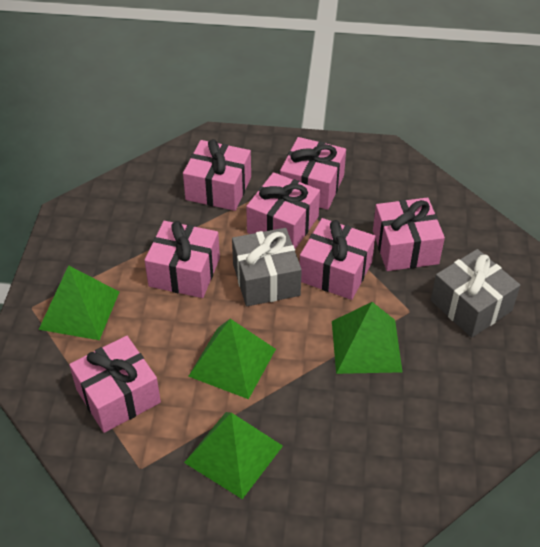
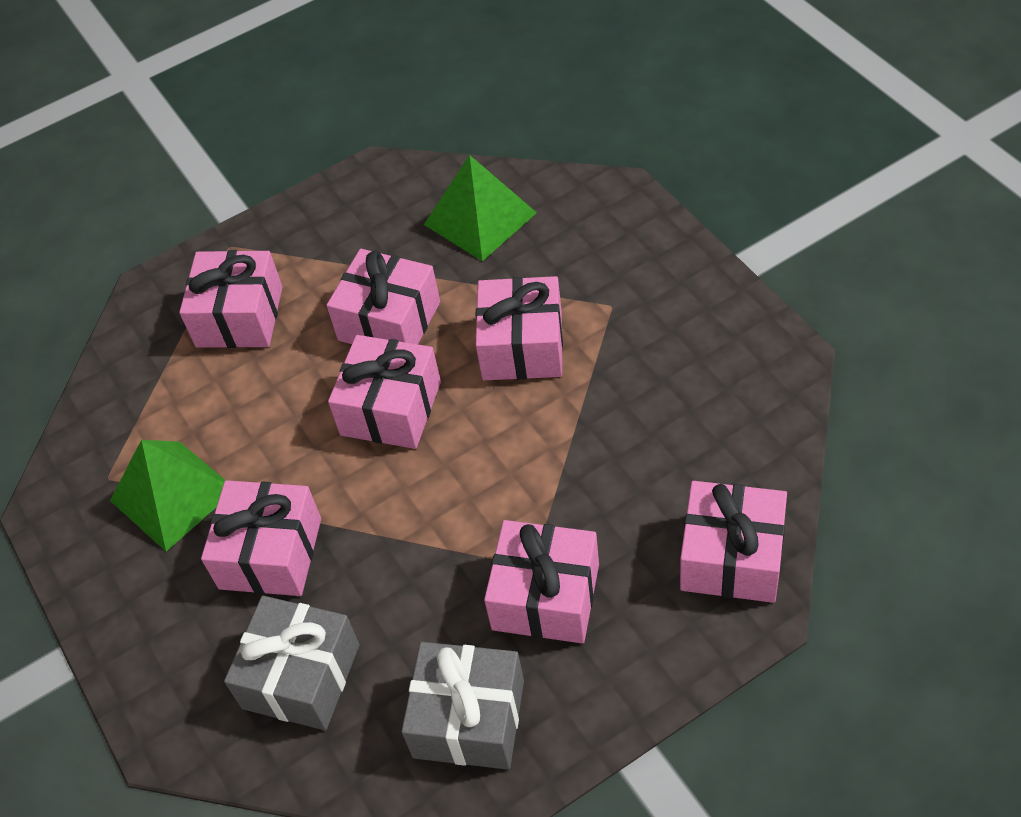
green pyramid: [38,265,119,340] [184,412,283,499] [188,319,276,399] [332,302,402,374] = 4 -> [110,440,226,551] [424,155,537,261] = 2

